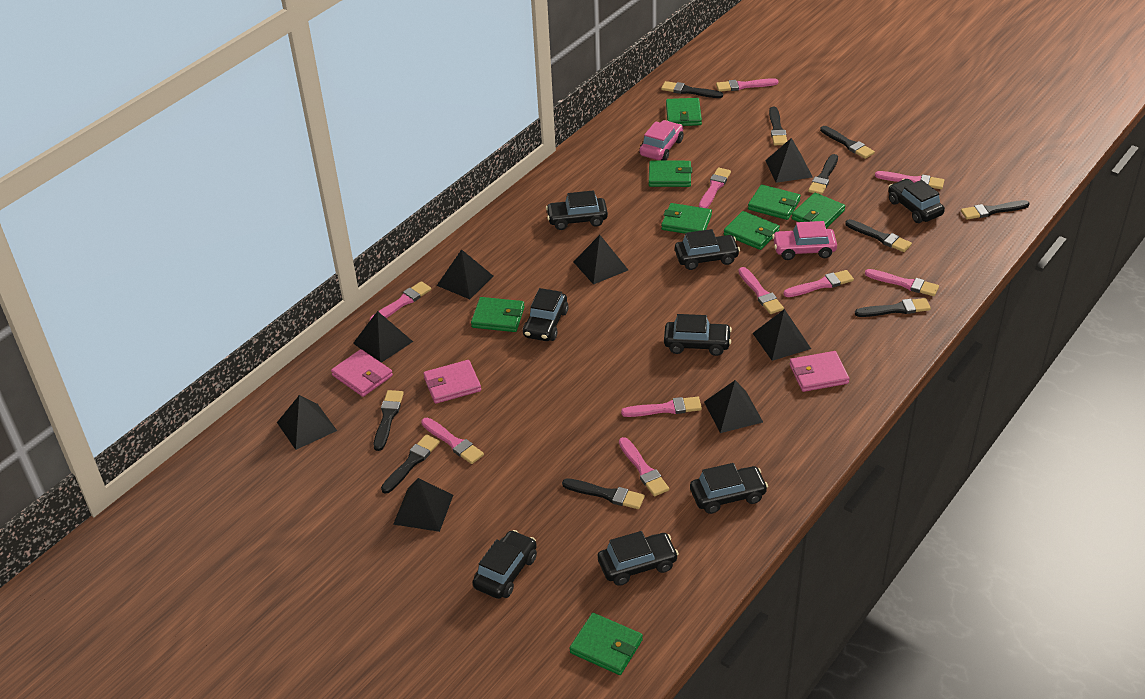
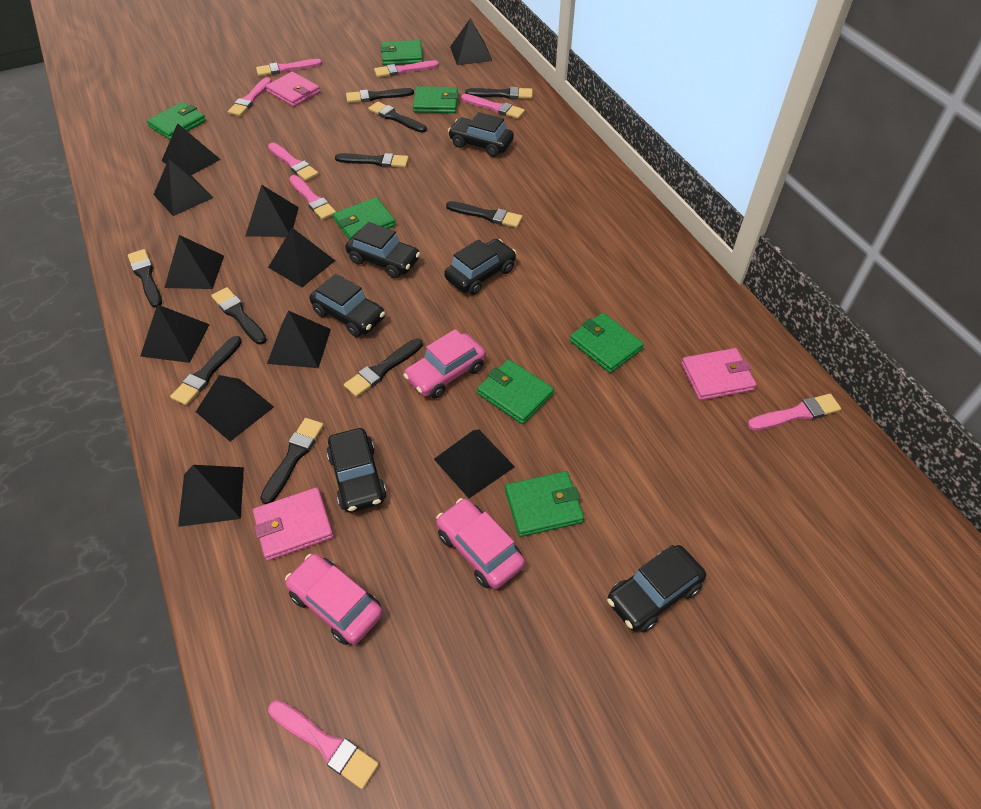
black car: [473,530,537,599] [523,288,568,341] [546,190,608,230] [598,531,679,586] [664,314,732,356] [675,229,740,270] [690,463,768,514] [888,179,945,223] = 8 -> [310,274,385,337] [326,428,387,513] [346,222,420,278] [444,239,516,295] [448,112,514,157] [607,545,706,633] = 6
black pyramid: [277,395,337,450] [353,311,413,363] [393,478,453,532] [437,249,493,299] [573,235,628,284] [704,380,763,433] [753,309,811,361] [765,138,813,183] = 8 -> [140,304,210,363] [153,159,213,216] [162,123,221,175] [165,235,224,289] [178,465,244,527] [196,375,274,441] [245,185,299,237] [267,310,331,368] [268,228,335,287] [434,429,515,498] [450,18,492,65] = 11
green wallet: [471,297,525,332] [569,613,643,675] [649,160,692,187] [661,203,712,234] [666,98,702,126] [724,211,780,250] [748,184,801,220] [792,193,845,228] = 8 -> [147,102,206,140] [333,197,396,240] [380,40,423,65] [413,86,458,113] [477,359,554,424] [505,471,584,537] [570,313,644,373] = 7
pink brush: [370,281,431,320] [421,418,484,464] [619,437,669,496] [621,397,702,417] [699,168,731,208] [716,78,778,92] [738,267,784,314] [783,270,854,297] [865,269,939,296] [875,171,944,189] = 10 -> [228,77,272,116] [256,59,322,76] [268,143,318,181] [268,700,379,789] [289,175,336,220] [374,60,439,78] [461,94,525,119] [747,394,841,430] = 8
pink car: [639,120,684,161] [772,221,837,260] = 2 -> [285,554,383,645] [403,329,486,399] [436,498,525,589] = 3

